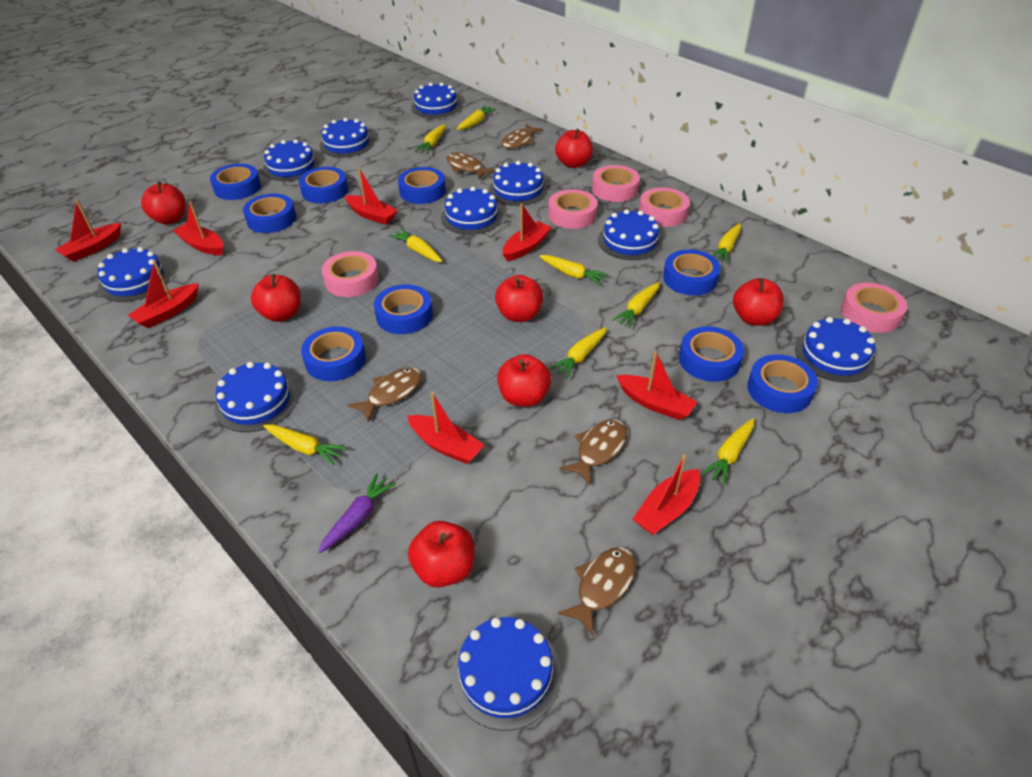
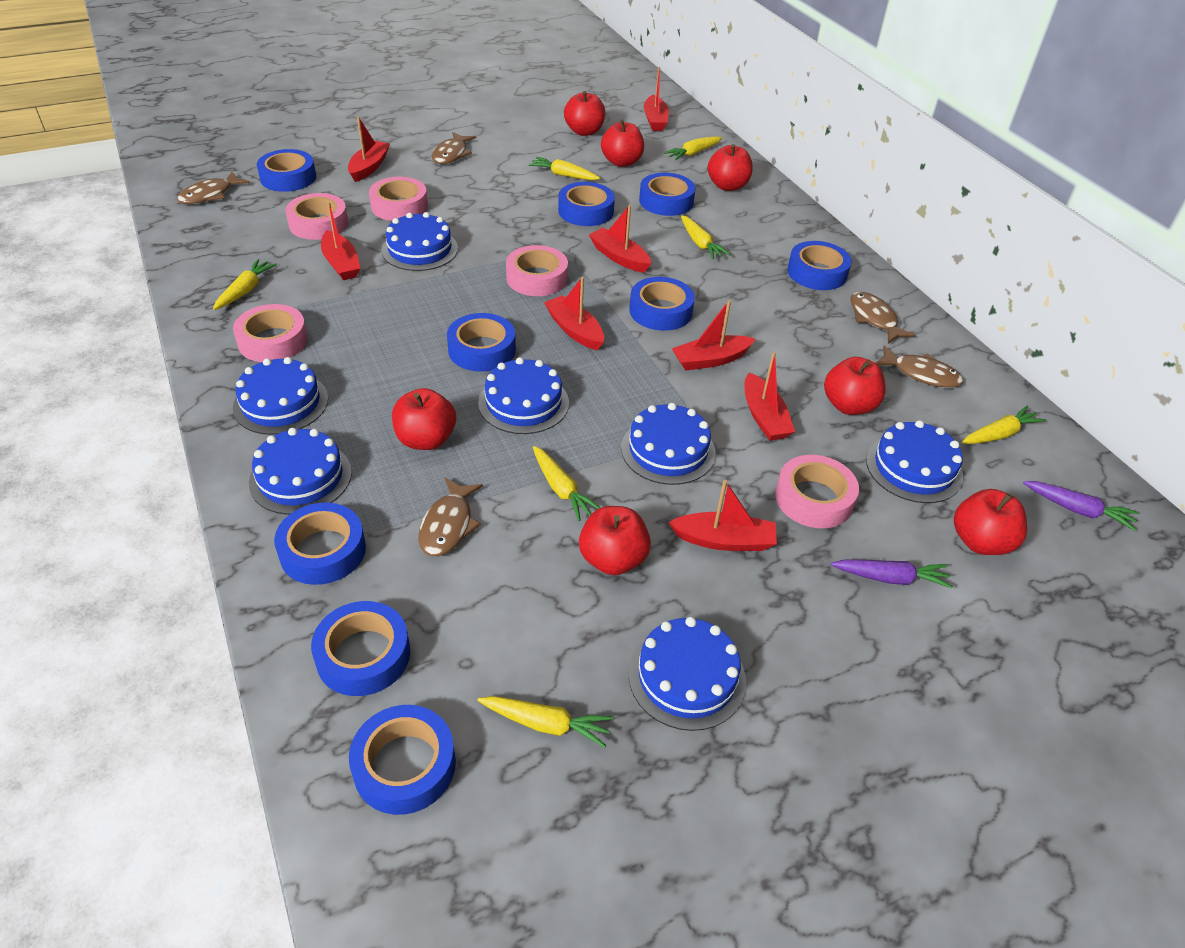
blue cake: [97,247,170,302] [214,362,298,432] [263,139,320,181] [320,118,374,157] [411,82,461,118] [441,187,502,235] [451,617,561,730] [489,161,548,206] [598,209,663,260] [795,317,876,382] = 10 -> [233,357,328,435] [249,428,352,515] [381,212,458,271] [478,357,569,434] [621,403,716,485] [628,617,746,731] [866,420,963,503] = 7
purple carrot: [318,473,396,553] = 1 -> [831,559,953,588] [1023,481,1138,531] = 2
yellow carrot: [263,424,347,465] [389,228,442,262] [415,124,446,153] [457,106,496,130] [539,255,609,285] [550,327,607,378] [612,282,660,328] [701,418,754,485] [712,223,741,263] = 9 -> [213,259,277,310] [477,696,613,748] [529,157,600,180] [533,446,600,521] [664,136,722,160] [681,215,731,260] [962,405,1046,444] = 7

